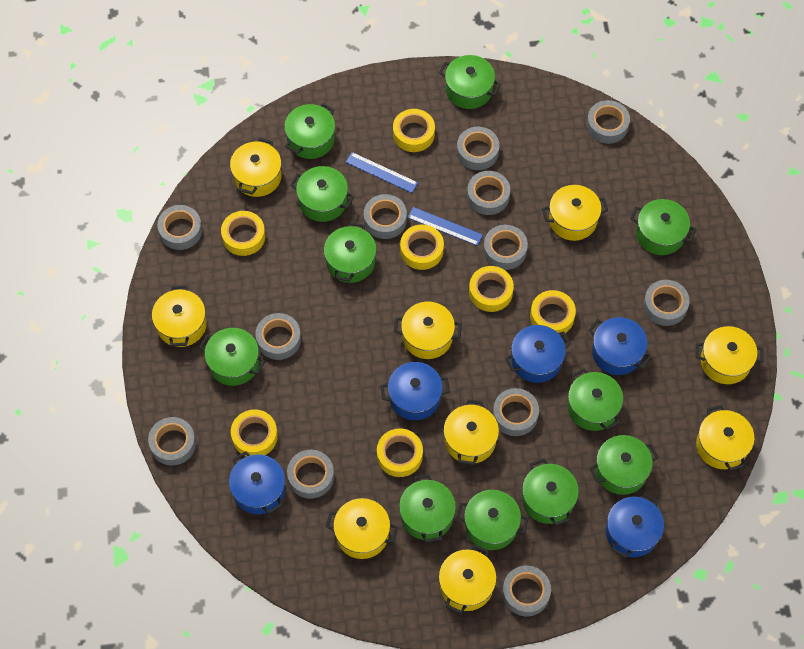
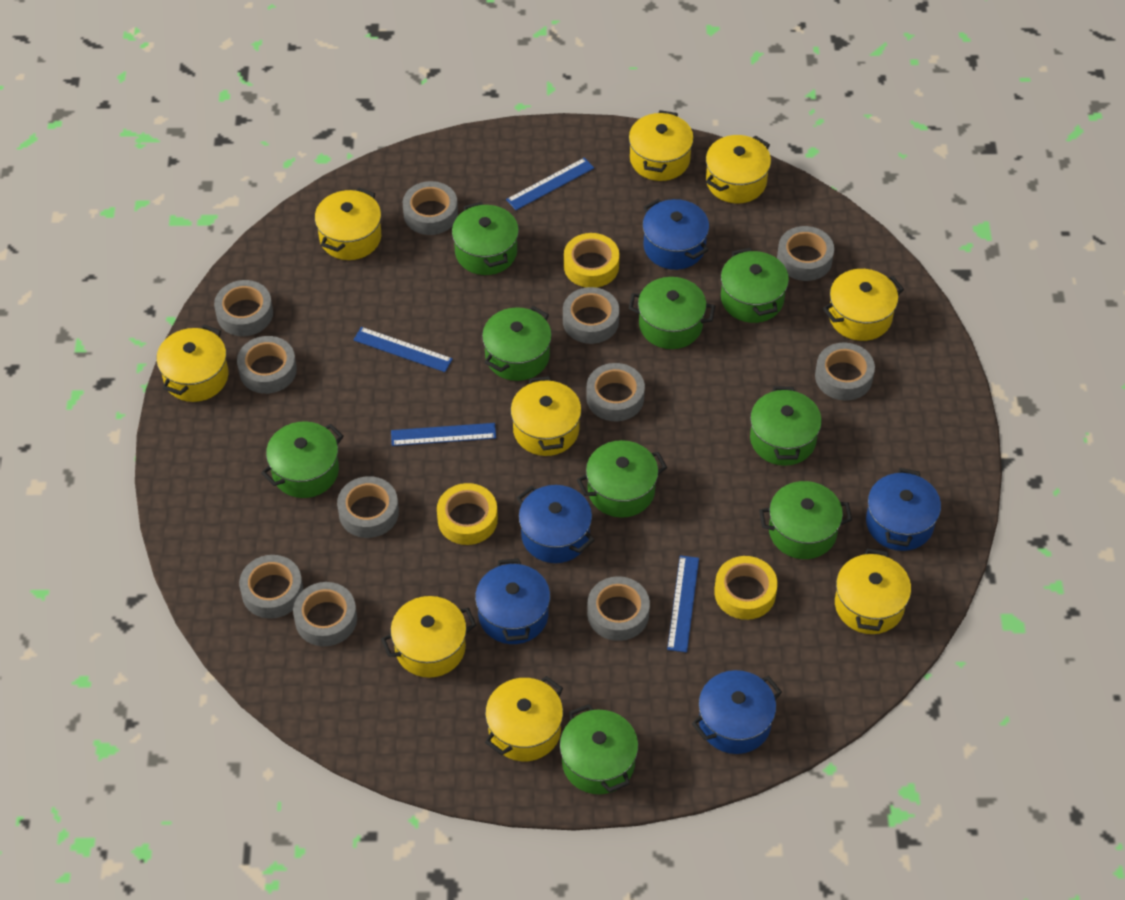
blue ruler: [346,152,418,193] [408,207,483,246] = 2 -> [353,327,453,372] [391,423,496,446] [506,158,594,210] [667,555,699,652] = 4
green pot: [199,328,265,386] [284,103,335,159] [290,166,354,222] [324,222,377,283] [399,474,456,543] [439,55,501,109] [456,490,529,550] [522,458,579,526] [568,368,623,431] [589,435,658,495] [630,199,697,255] = 11 -> [261,421,344,498] [452,202,519,275] [482,306,552,381] [560,704,638,794] [577,440,667,518] [629,277,715,349] [721,248,789,323] [750,386,822,466] [759,481,852,559] = 9
grey tape: [148,417,196,466] [157,205,202,250] [255,313,301,360] [287,450,334,499] [364,194,407,239] [457,127,499,170] [467,171,510,215] [483,225,528,270] [493,388,539,436] [502,566,551,616] [586,100,630,144] [643,280,690,326] = 12 -> [214,280,273,336] [237,336,297,394] [239,555,303,619] [293,582,357,646] [337,476,399,538] [403,181,458,235] [563,287,619,344] [586,363,645,421] [587,576,650,641] [777,226,834,281] [815,343,875,401] = 11
yellow tape: [221,211,265,256] [231,409,278,457] [377,428,423,477] [393,109,435,152] [400,224,444,270] [469,266,514,312] [530,290,576,333] = 7 -> [437,483,498,545] [564,233,619,288] [714,556,777,620] = 3

